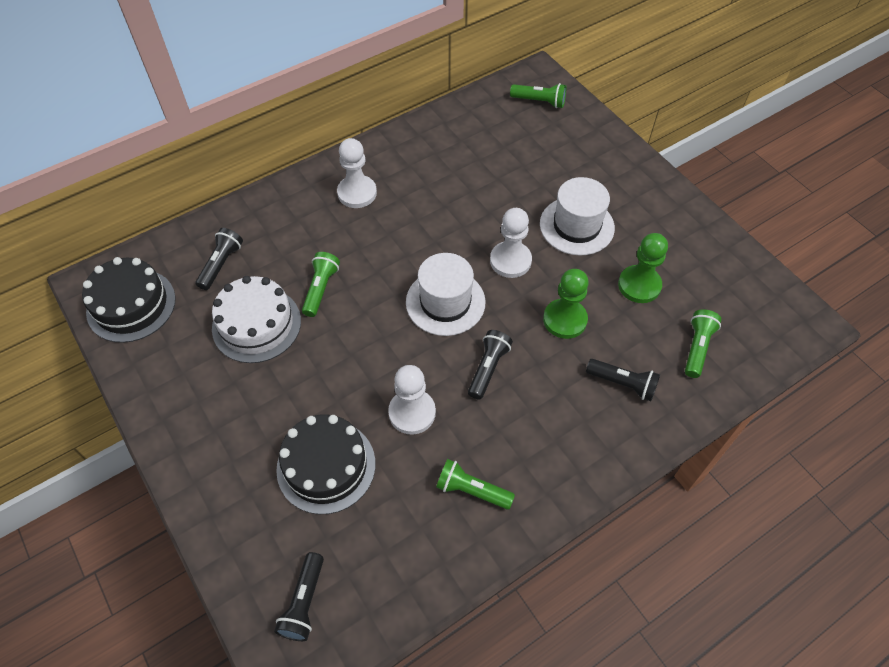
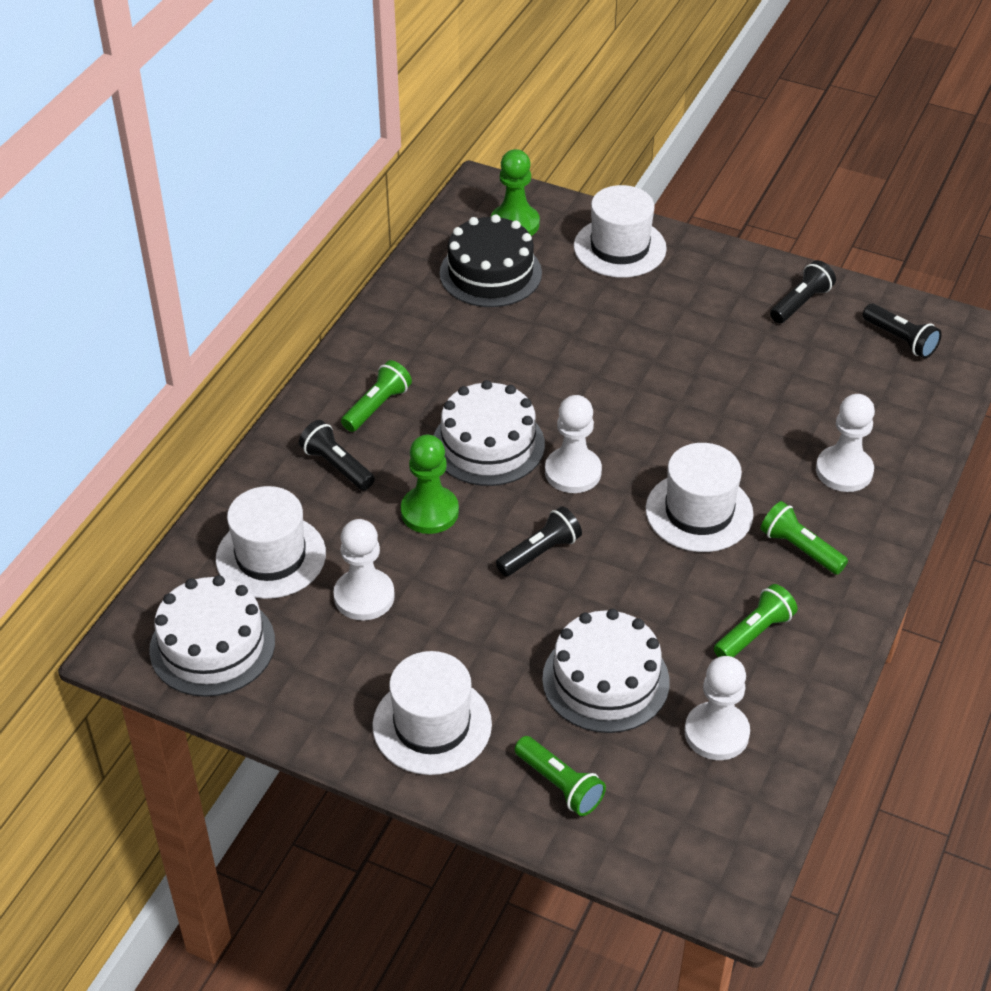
black cake: [82,257,176,343] [276,414,375,514] = 2 -> [440,214,542,307] = 1
white cake: [212,276,301,363] = 1 -> [149,575,275,697] [434,380,545,486] [542,609,670,733] = 3
white hat: [406,253,486,336] [540,177,615,256] = 2 -> [216,486,326,599] [372,651,492,775] [574,185,667,278] [646,443,754,552] = 4
white pawn: [337,138,377,208] [388,365,436,435] [490,208,532,278] = 3 -> [333,519,395,620] [545,395,602,493] [685,656,750,760] [816,394,875,492] = 4

